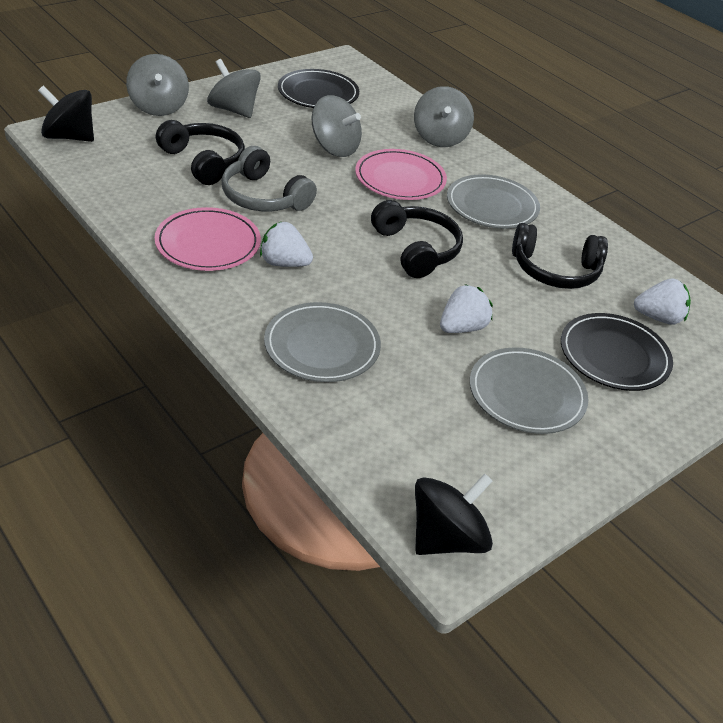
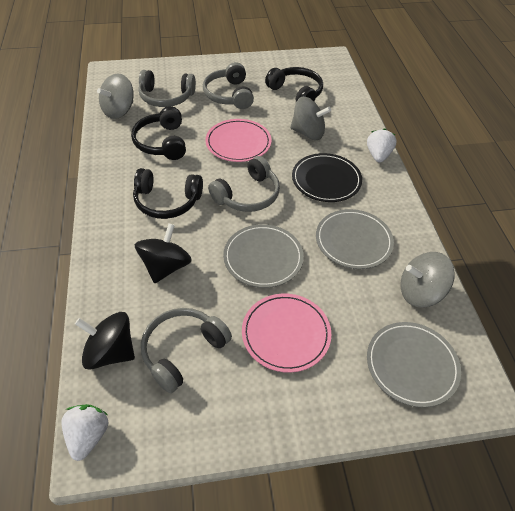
black plate: [278,69,359,108] [561,313,673,391] = 2 -> [292,153,362,202] = 1
grey headphones: [222,146,317,211] = 1 -> [138,70,196,107] [141,308,232,393] [203,62,254,109] [208,156,280,212] = 4
grey spinning top: [126,54,189,116] [207,59,261,118] [312,95,362,157] [414,86,474,147] = 4 -> [97,74,134,119] [290,97,331,140] [400,252,455,308] = 3
white strawberry: [260,222,313,267] [440,284,493,333] [634,278,691,325] = 3 -> [61,404,108,461] [367,129,397,162] = 2

